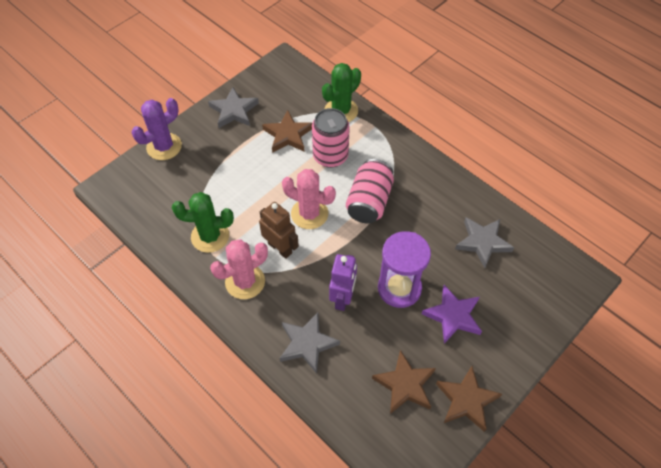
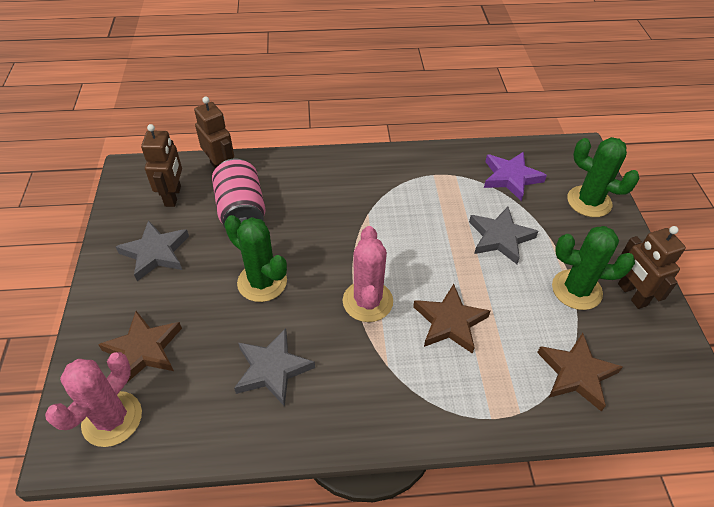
brown robot: [259,202,299,259] = 1 -> [141,124,182,207] [194,97,234,168] [618,226,686,309] = 3
green cactus: [172,192,234,253] [322,63,361,122] = 2 -> [224,215,287,302] [552,226,635,310] [567,137,640,217] = 3
pink can: [312,108,350,168] [346,159,394,224] = 2 -> [212,158,266,227] = 1
purple cactus: [132,98,182,160] = 1 -> none = 0
purple hourglass: [378,231,431,308] = 1 -> none = 0
purple robot: [329,254,357,311] = 1 -> none = 0

